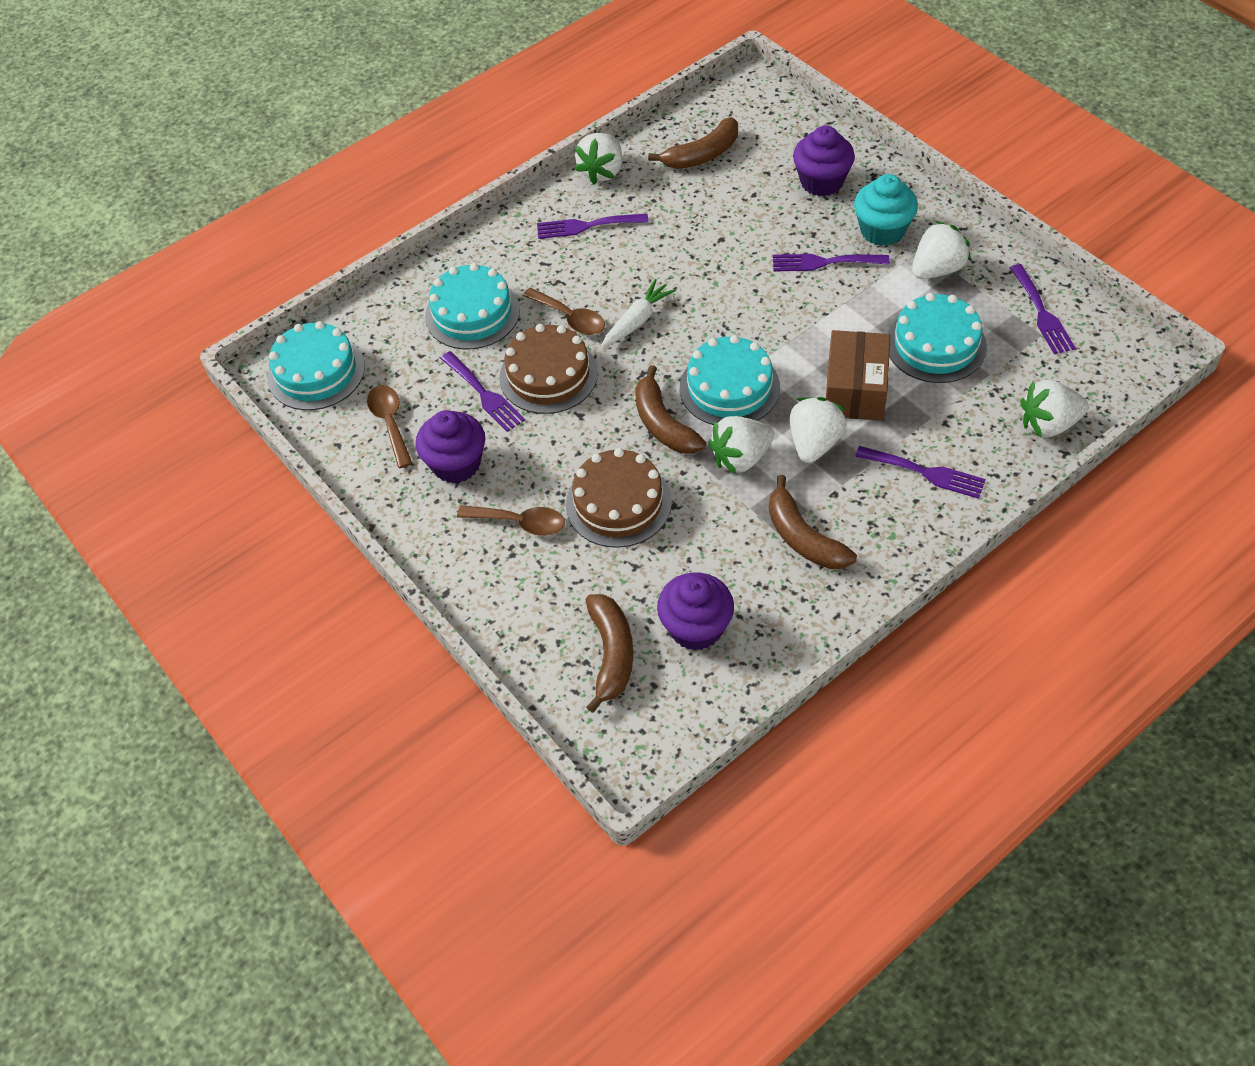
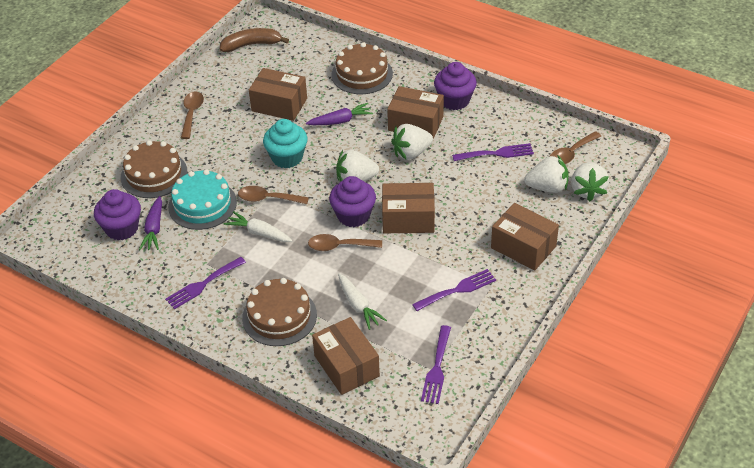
brown banana: [586,594,633,713] [635,365,706,454] [648,117,738,169] [769,475,857,569] = 4 -> [220,28,289,52] = 1
brown box: [826,330,890,421] = 1 -> [249,68,307,121] [312,317,380,395] [382,183,435,233] [387,86,444,139] [491,203,559,271] = 5
brown cake: [499,324,598,414] [566,448,672,548] = 2 -> [121,140,187,198] [242,278,317,346] [331,42,393,94] = 3
brown spoon: [367,385,413,468] [457,505,565,536] [523,288,605,335] = 3 -> [181,91,204,139] [238,186,309,204] [308,234,382,251] [550,131,601,164] = 4
purple carrot: none = 0 -> [139,196,162,250] [306,103,373,125] = 2
purple fork: [440,351,525,432] [537,214,649,239] [773,254,890,271] [855,446,986,499] [1010,264,1076,354] = 5 -> [165,257,246,309] [412,269,496,311] [421,325,451,404] [452,143,534,161] = 4
turquoise cake: [268,321,365,410] [425,263,520,349] [680,335,780,425] [887,293,987,383] = 4 -> [168,169,237,230] = 1
white carrot: [601,279,676,347] = 1 -> [224,211,293,242] [338,273,387,330] = 2
white strawberry: [574,133,622,185] [708,416,774,475] [790,397,846,463] [912,221,971,279] [1020,380,1089,438] = 5 -> [336,150,379,182] [391,124,433,160] [524,155,568,193] [571,162,609,202] = 4

